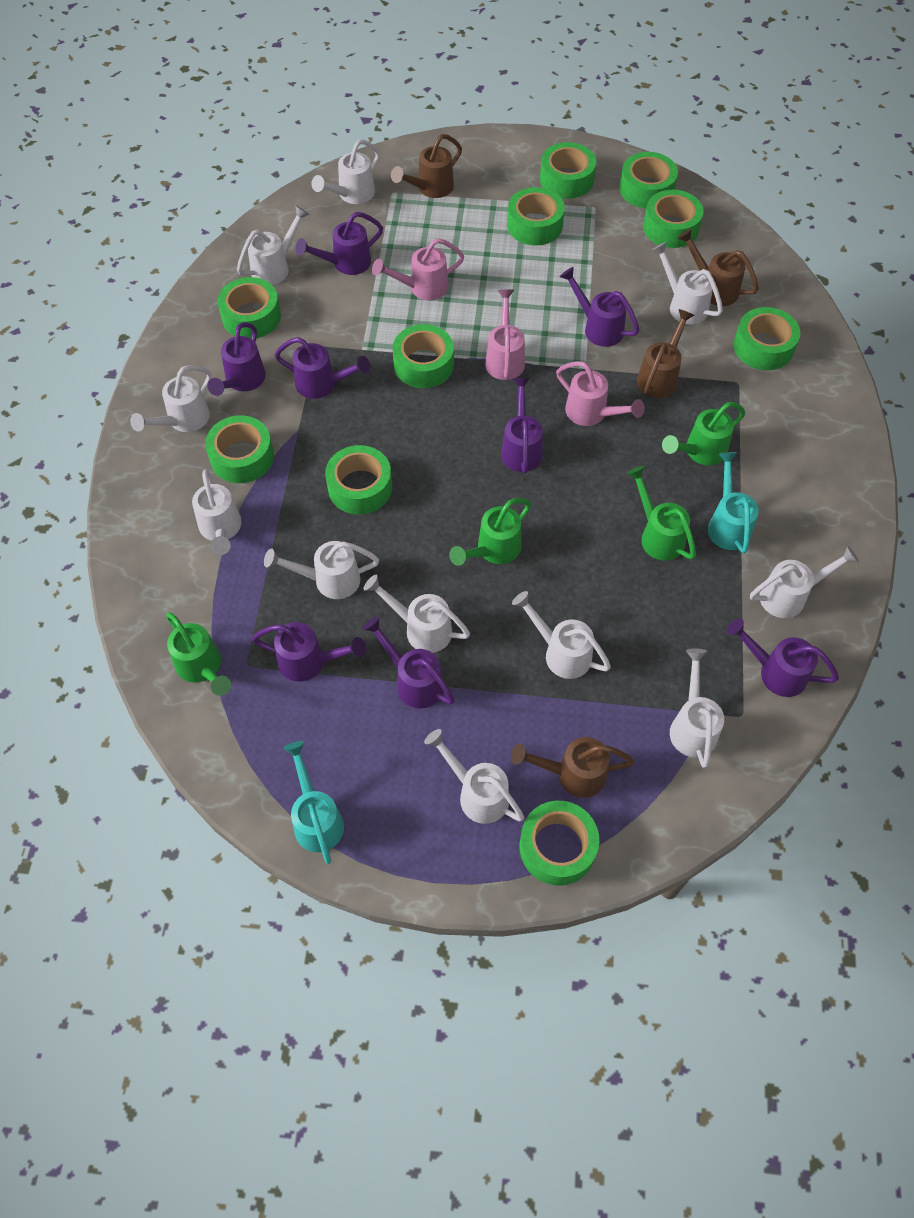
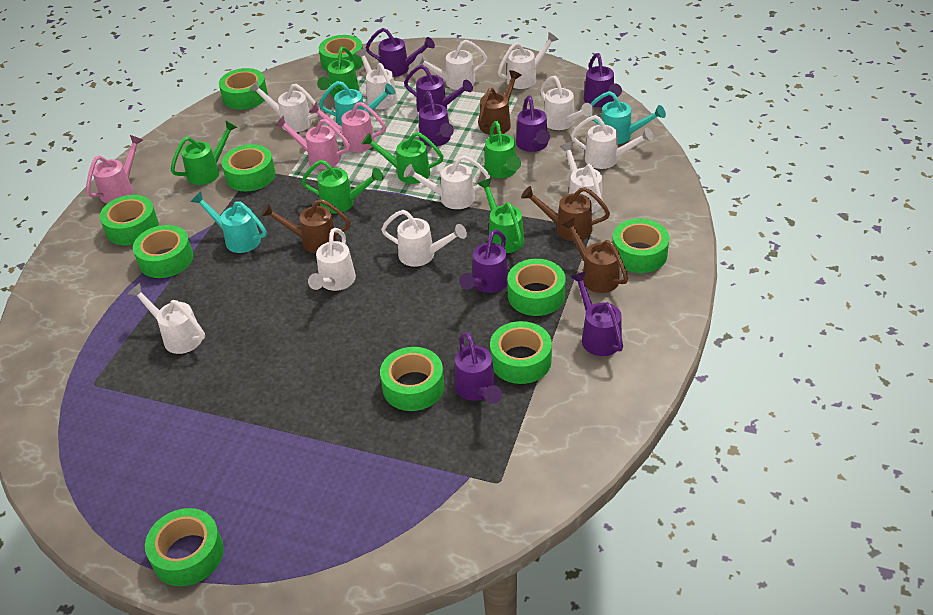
green watering can: [166,612,231,696] [449,498,531,566] [627,466,696,561] [662,402,745,465] = 4 -> [171,120,238,185] [301,160,383,214] [317,47,359,98] [362,132,444,184] [478,178,524,253] [484,121,521,178] = 6
turquoise watering can: [283,741,344,864] [708,452,759,554] = 2 -> [191,192,266,253] [319,81,395,126] [589,91,666,144] = 3

